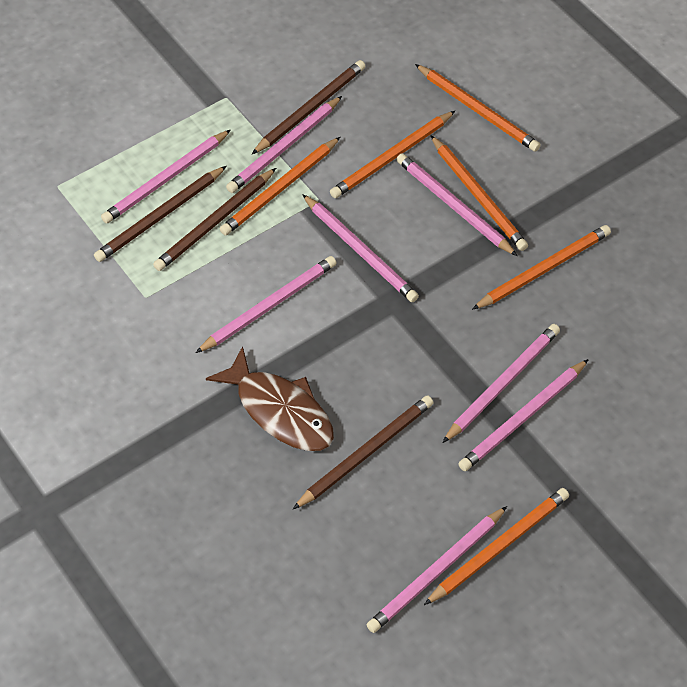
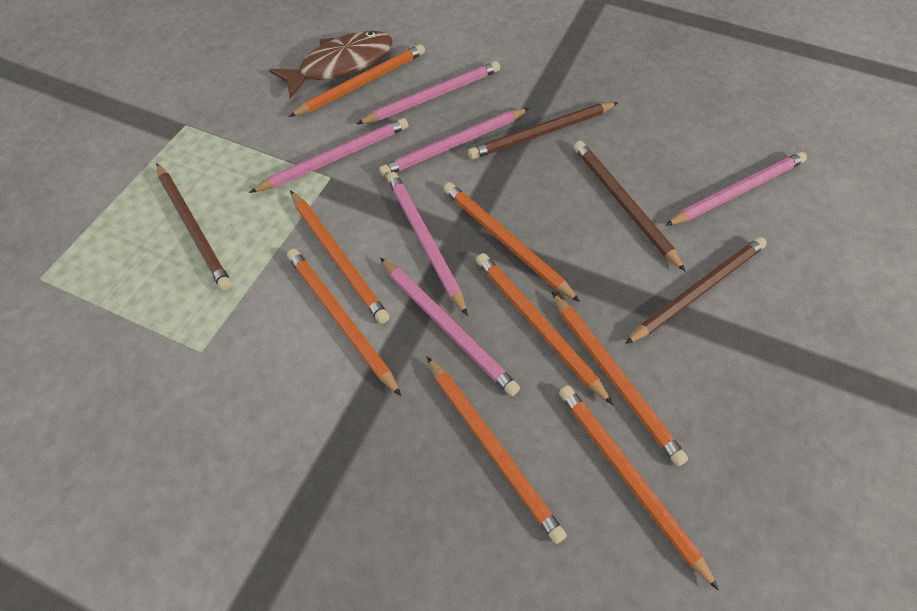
orange pencil: [220,137,340,235] [330,111,455,198] [415,64,541,152] [424,488,569,605] [431,135,528,251] [472,225,611,310] = 6 -> [287,249,401,396] [289,44,425,117] [290,190,390,324] [427,357,567,544] [443,182,580,302] [476,253,613,405] [552,292,688,466] [559,385,719,591] = 8
pink pencil: [101,130,231,223] [195,256,336,353] [226,96,342,193] [302,194,419,302] [367,506,507,633] [396,153,518,256] [442,324,560,443] [458,359,589,471] = 8 -> [249,118,408,193] [357,61,500,124] [379,108,529,177] [380,258,520,396] [387,172,468,316] [665,152,807,226] = 6

